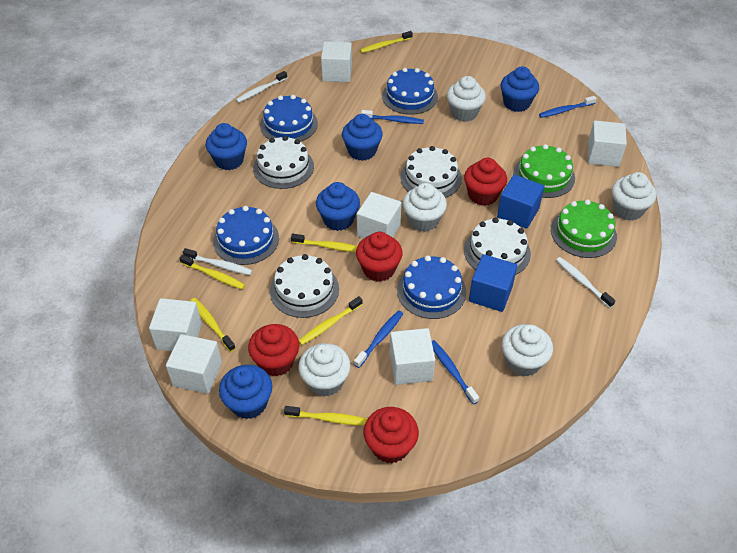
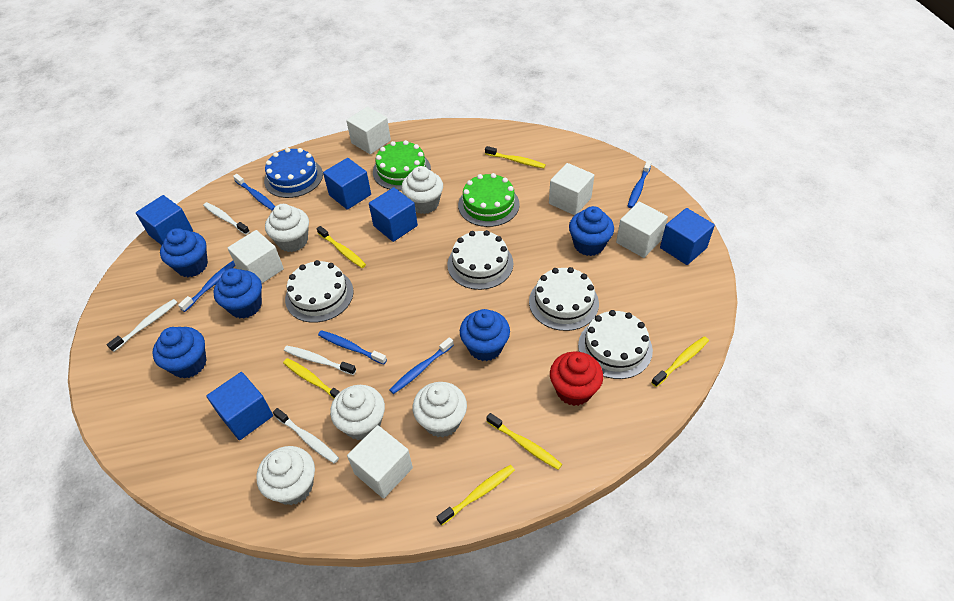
blue cake: [213,206,279,265] [260,95,318,142] [382,68,438,115] [397,255,466,319] = 4 -> [264,148,323,198] = 1
blue cube: [469,254,517,312] [497,175,544,229] = 2 -> [136,195,193,245] [206,372,273,440] [323,158,371,210] [369,187,418,242] [660,208,715,265] = 5
blue toothbrush: [354,310,403,368] [361,110,424,124] [432,340,479,404] [539,96,597,118] = 4 -> [178,261,235,312] [233,174,275,211] [318,330,387,365] [389,337,454,394] [628,160,652,208] = 5
red cupcake: [248,324,299,376] [356,232,403,282] [364,407,419,463] [464,158,507,206] = 4 -> [550,351,603,406] = 1
white cube: [149,298,202,351] [166,334,222,394] [321,42,352,82] [357,192,402,238] [390,328,435,385] [587,120,627,167] = 6 -> [228,230,284,283] [346,106,391,154] [347,425,413,499] [549,163,594,215] [616,202,668,258] = 5
white toothbrush: [183,248,253,275] [236,71,287,103] [556,257,615,308] = 3 -> [107,299,177,352] [203,202,250,235] [273,408,339,464] [284,346,356,375] = 4

